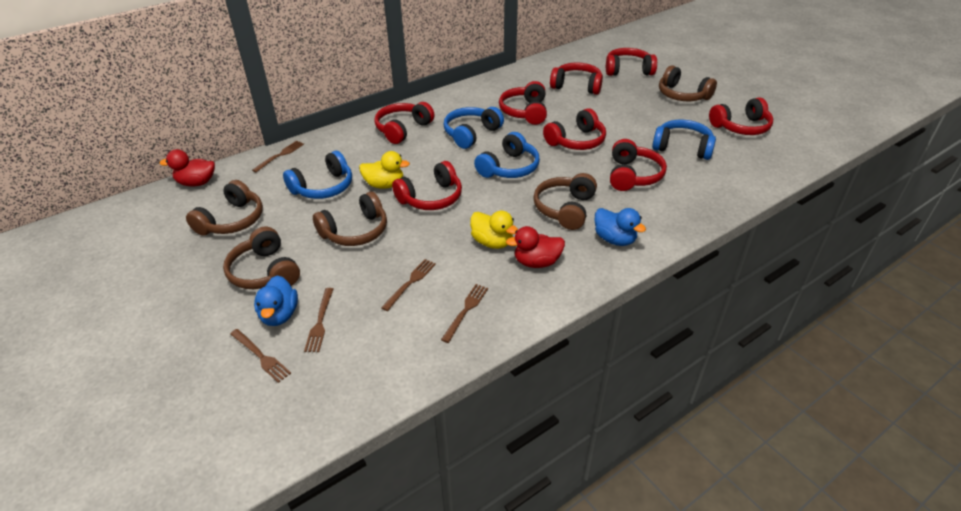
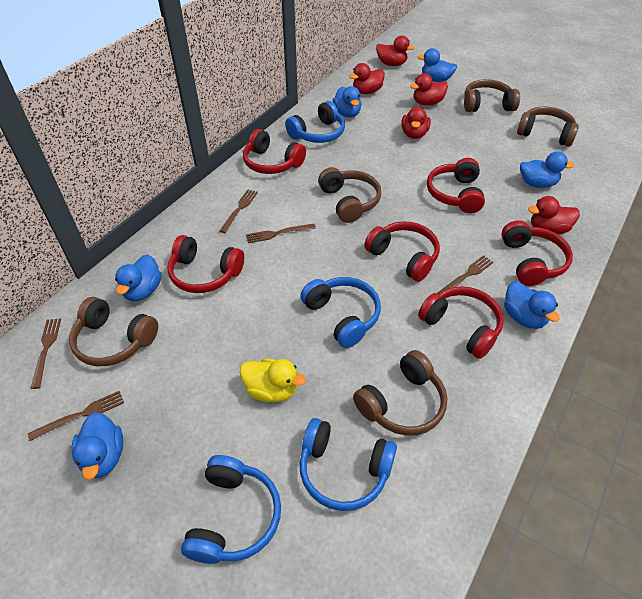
blue duck: [254,275,298,326] [595,208,646,246] = 2 -> [72,412,123,480] [115,255,162,301] [332,86,362,117] [418,48,457,82] [504,281,559,329] [520,151,574,188] = 6
red duck: [159,149,215,186] [506,226,565,268] = 2 -> [349,63,385,94] [376,36,415,66] [401,106,431,139] [410,73,448,106] [528,196,580,234] = 5
red headphones: [374,102,435,144] [392,161,462,210] [499,81,547,125] [543,108,606,150] [550,62,603,95] [606,48,657,76] [610,139,667,191] [709,97,773,135] = 8 -> [167,235,244,293] [243,129,306,174] [364,221,440,282] [418,286,504,359] [427,158,485,214] [501,220,573,286] = 6
yellow duck: [359,151,410,189] [470,211,518,249] = 2 -> [240,358,306,402] = 1

